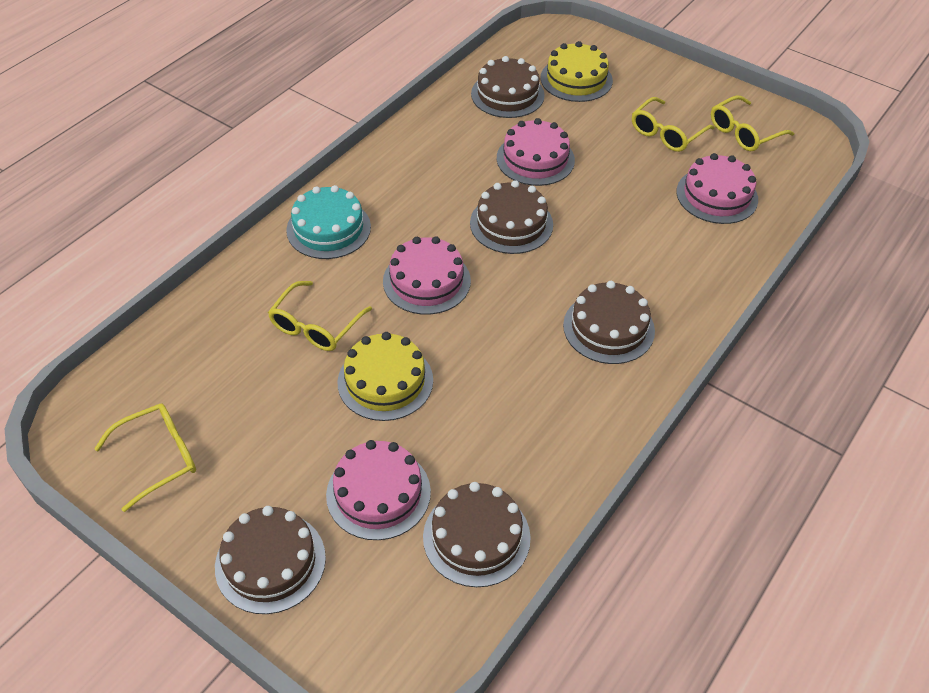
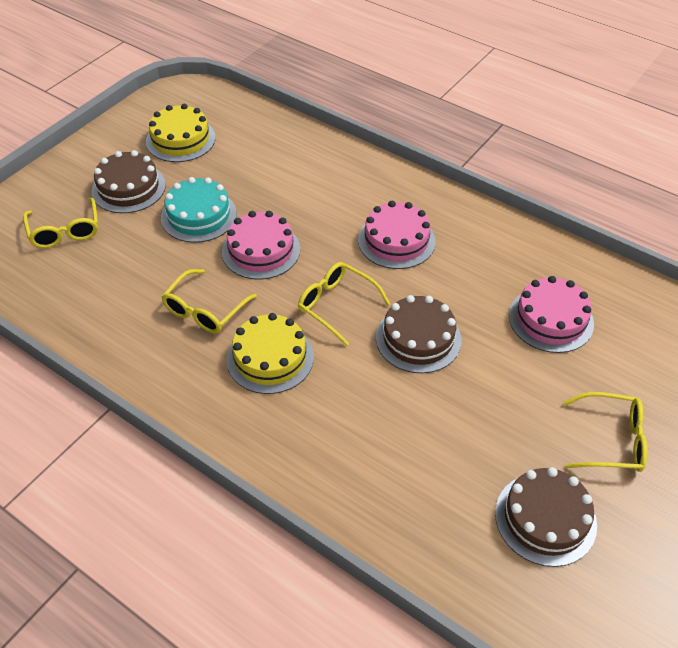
brown cake: [215,506,326,614] [423,482,531,587] [470,180,553,254] [471,56,545,118] [563,281,655,364] = 5 -> [91,150,166,213] [376,295,462,373] [495,467,597,567] = 3
pink cake: [326,440,431,540] [383,236,471,315] [497,118,575,186] [676,153,758,224] = 4 -> [222,211,300,280] [358,201,436,269] [509,276,594,353] = 3

